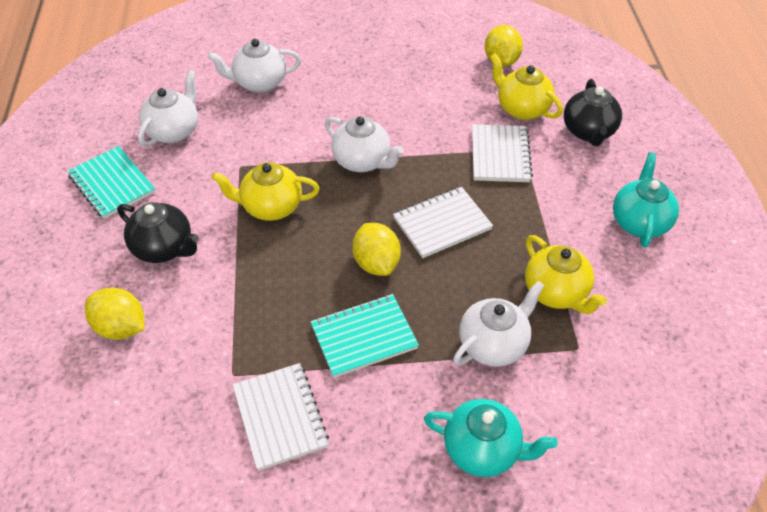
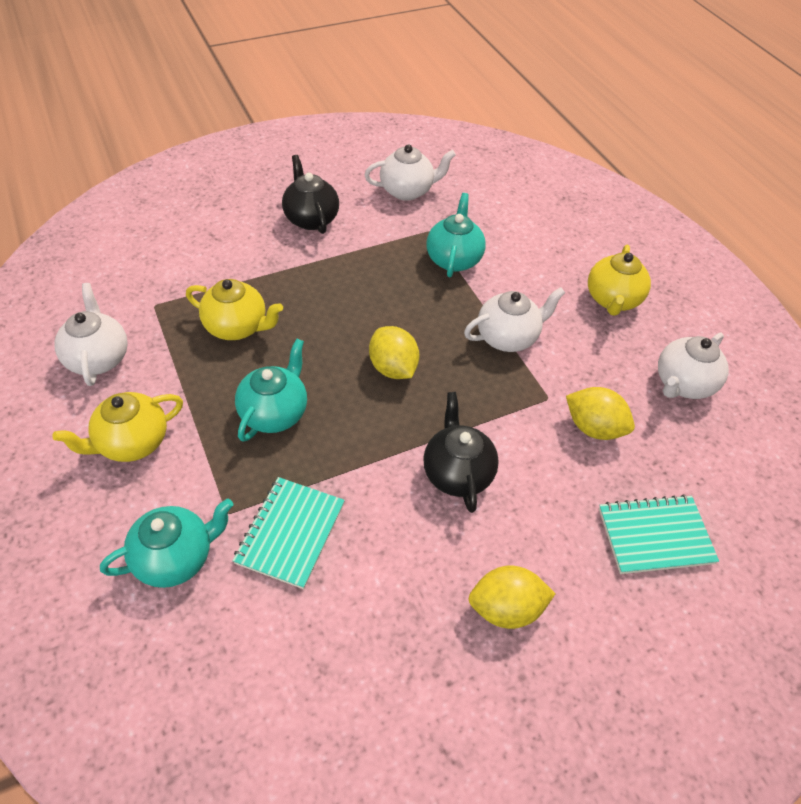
turquoise teapot: [424,399,558,477] [613,152,679,247] = 2 -> [100,499,233,588] [235,339,307,442] [426,193,486,277] = 3
white notebook: [232,363,329,471] [393,187,493,258] [472,124,533,182] = 3 -> none = 0

